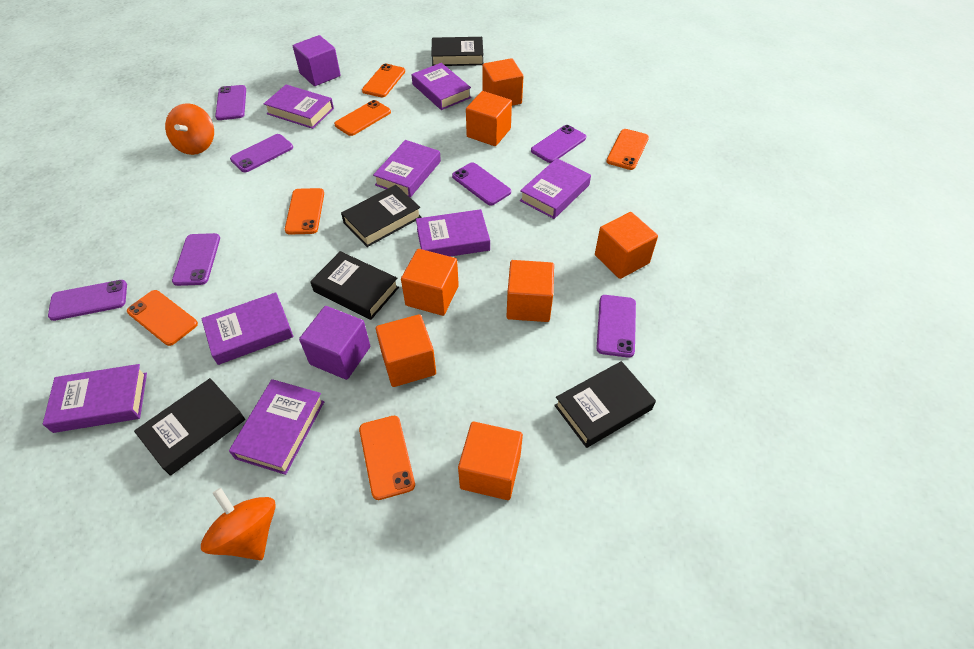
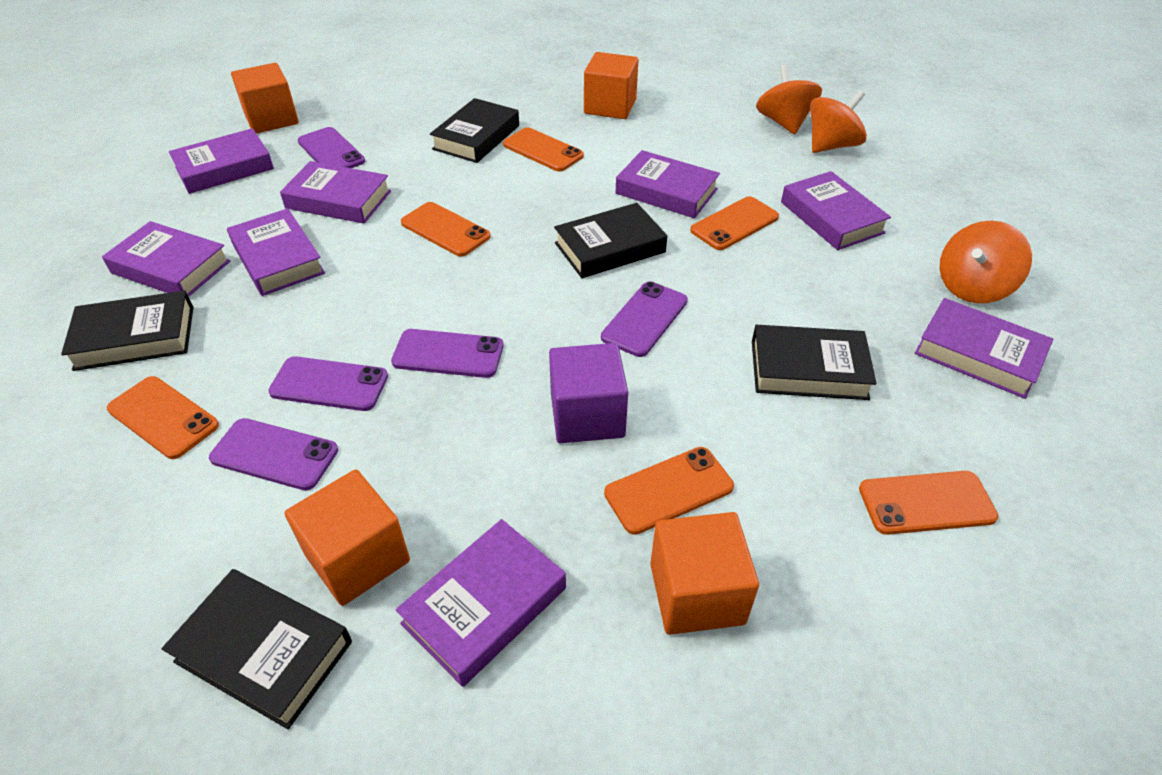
orange cube: [376,314,436,387] [401,249,459,316] [458,421,523,500] [466,91,512,146] [482,58,523,106] [506,260,554,322] [595,212,658,279] = 7 -> [231,63,299,134] [285,469,410,606] [584,52,638,119] [650,512,759,635] = 4
orange spinning top: [165,103,214,155] [201,488,276,560] = 2 -> [756,64,822,134] [810,90,867,153] [940,221,1032,303] = 3
purple cube: [293,35,341,86] [299,306,370,380] = 2 -> [549,343,628,443] = 1
purple phone: [48,280,127,321] [172,233,220,286] [215,85,246,120] [230,134,293,172] [452,162,511,205] [531,125,586,163] [596,295,636,358] = 7 -> [209,418,338,490] [268,356,388,411] [298,127,365,168] [391,329,504,378] [601,282,688,357] = 5

